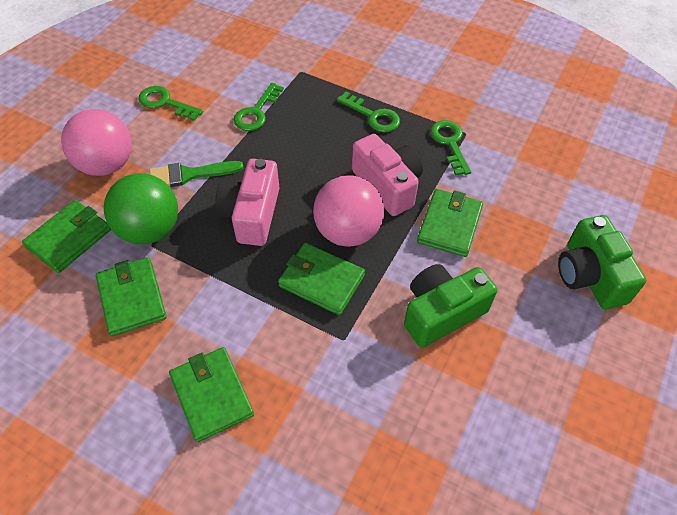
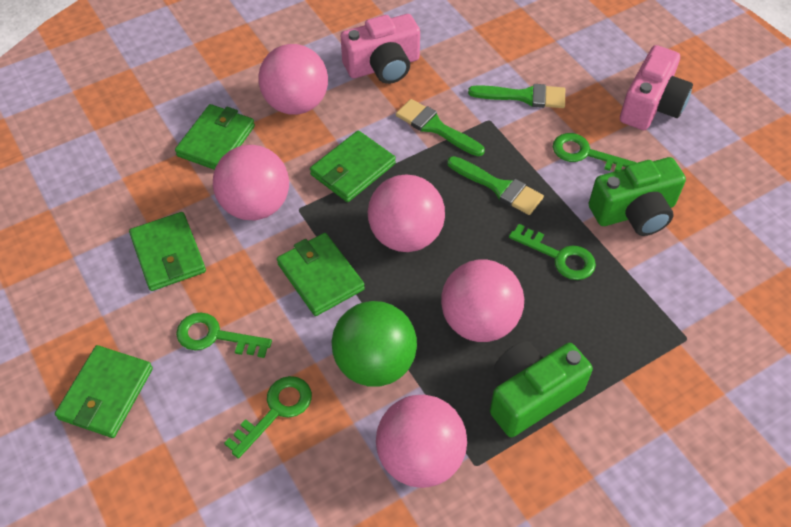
green brush: [149,161,243,187] = 1 -> [396,99,485,156] [447,156,544,215] [468,84,565,108] = 3
pink ball: [61,109,132,176] [313,175,384,247] = 2 -> [213,145,289,220] [259,44,328,115] [368,174,445,252] [376,395,467,488] [441,260,524,342] = 5

